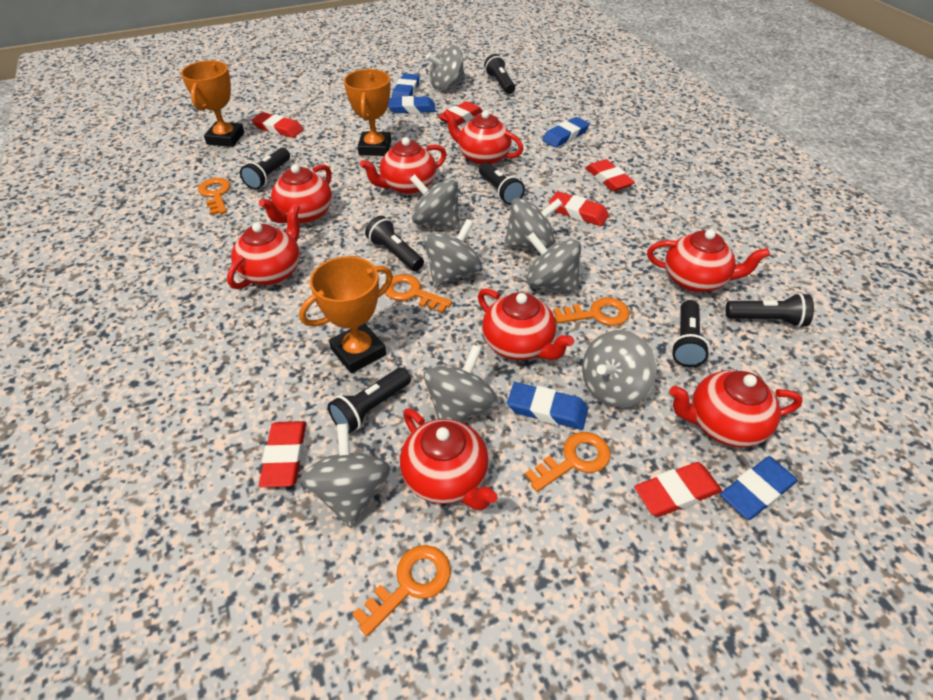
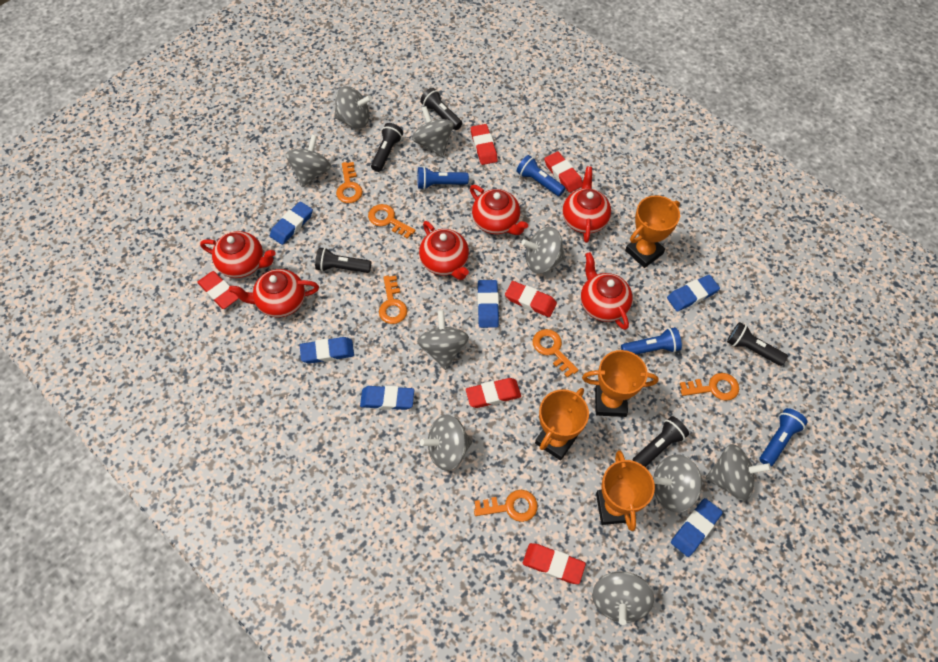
black flashlight: [240,148,290,190] [328,367,411,434] [365,216,424,271] [479,162,525,205] [484,54,515,94] [671,300,710,367] [726,293,814,327] = 7 -> [315,248,371,273] [371,123,403,172] [420,88,462,130] [632,416,689,467] [727,322,788,366] = 5
blue eraser: [388,96,435,113] [392,73,420,98] [507,382,588,430] [542,117,590,148] [720,456,798,520] = 5 -> [270,201,313,245] [300,337,354,364] [360,386,414,410] [478,280,499,328] [667,275,720,312] [671,498,723,557] = 6
blue flashlight: none = 0 -> [418,167,469,190] [517,155,566,197] [621,327,682,355] [760,408,808,467] = 4
grey spinning top: [300,423,391,528] [410,174,460,230] [424,219,482,288] [424,345,498,422] [426,45,465,90] [504,198,562,249] [526,232,581,294] [582,330,657,408] = 8 -> [286,135,331,187] [334,86,372,129] [412,106,454,157] [417,310,469,370] [420,414,472,471] [521,227,565,274] [592,571,654,625] [653,454,702,512] [706,444,771,501] = 9
orange key: [198,178,231,215] [352,545,451,636] [385,274,452,313] [525,432,611,492] [553,297,630,326] = 5 -> [336,162,363,203] [368,204,416,239] [379,275,407,324] [474,490,538,522] [533,329,578,378] [680,373,739,401] = 6
orange trophy: [181,60,244,147] [299,256,393,373] [344,69,391,156] = 3 -> [535,388,589,460] [582,350,659,417] [596,451,655,531] [625,195,680,268] = 4
red teapot: [227,204,300,289] [259,164,332,223] [360,137,446,195] [400,408,498,510] [443,109,523,165] [478,288,574,360] [647,229,770,292] [669,370,803,447] = 8 -> [200,231,276,278] [229,269,319,318] [419,221,469,280] [470,185,528,235] [563,166,611,243] [581,252,633,330] = 6

